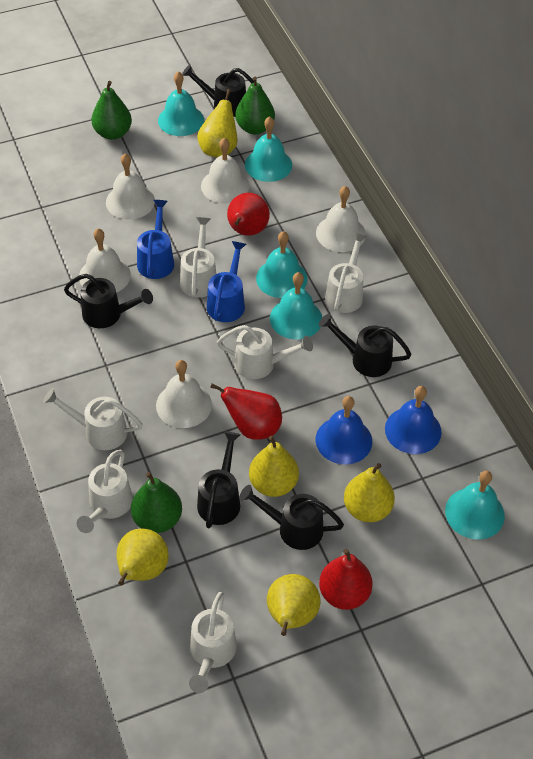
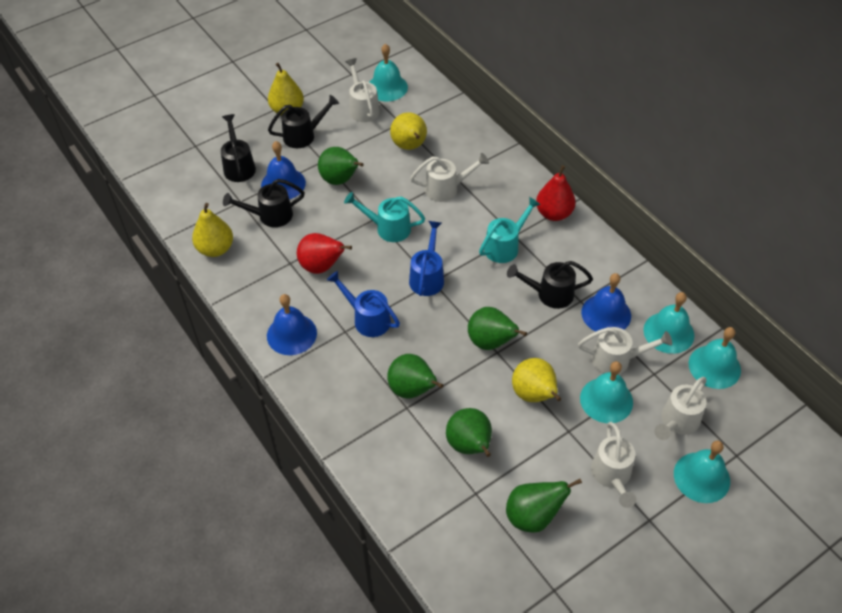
black watering can: [64,274,153,328] [182,65,254,117] [197,431,241,528] [240,485,344,550] [319,314,411,377] = 5 -> [221,114,256,182] [223,179,305,227] [268,95,339,148] [507,261,593,309] = 4
blue bell: [315,396,372,465] [385,386,442,454] = 2 -> [261,141,306,199] [267,294,317,355] [581,273,631,331] = 3
green pear: [91,81,132,140] [131,472,182,533] [235,77,275,134] = 3 -> [318,147,364,185] [387,354,444,399] [446,408,492,457] [468,307,527,350] [506,479,582,533] = 5
red pear: [210,384,282,440] [227,193,270,236] [319,549,373,610] = 3 -> [297,233,352,274] [536,165,576,221] = 2
turquoise watering can: none = 0 -> [344,192,425,242] [479,197,541,263] = 2
white bell: [79,228,131,293] [106,153,155,220] [156,360,212,428] [201,138,249,204] [316,186,366,252] = 5 -> none = 0
white watering can: [43,388,142,450] [77,450,133,533] [180,217,216,298] [189,592,237,693] [217,325,313,379] [325,233,367,313] = 6 -> [345,58,380,122] [410,153,489,202] [578,327,672,375] [591,422,636,508] [654,377,707,440] = 5
yellow pear: [116,528,169,585] [197,89,238,158] [249,436,299,497] [267,574,321,636] [344,463,395,522] = 5 -> [192,203,233,257] [268,63,304,116] [390,112,427,150] [512,358,561,402] = 4

